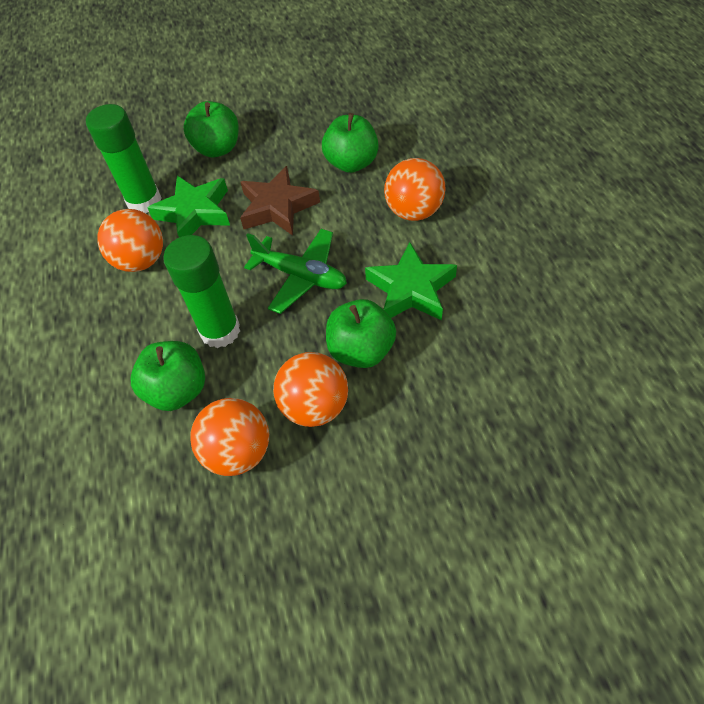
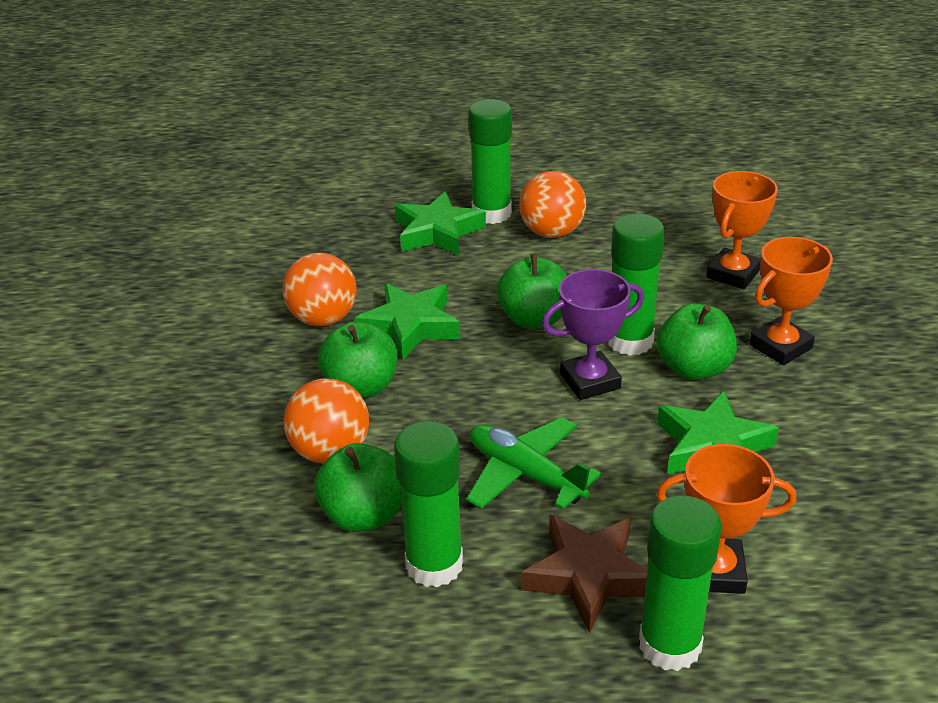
green glue stick: [86,104,162,213] [163,235,240,348] = 2 -> [394,421,463,587] [468,99,512,224] [608,213,665,356] [639,496,722,671] = 4
green star: [148,176,230,238] [365,242,457,320] = 2 -> [355,283,460,360] [395,191,486,256] [657,391,779,474] = 3
orange ball: [97,209,163,272] [190,398,269,476] [273,352,348,427] [384,158,445,221] = 4 -> [283,253,356,326] [284,378,369,463] [519,171,586,238] = 3
orange trophy: none = 0 -> [657,444,796,594] [706,171,778,289] [749,237,833,365] = 3
purple trophy: none = 0 -> [542,269,644,400] = 1

